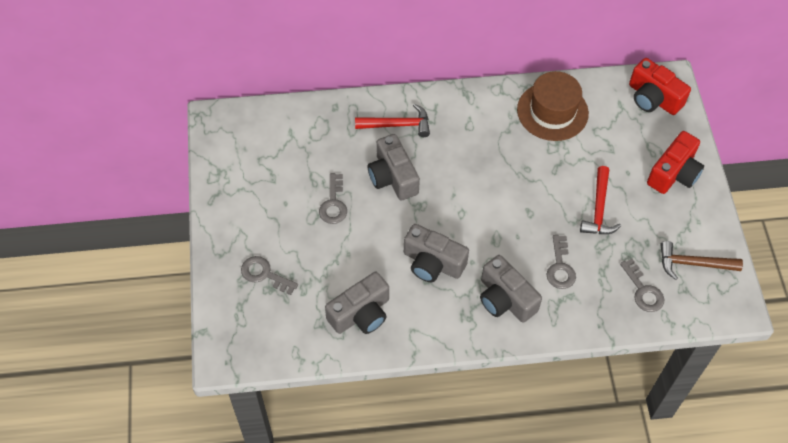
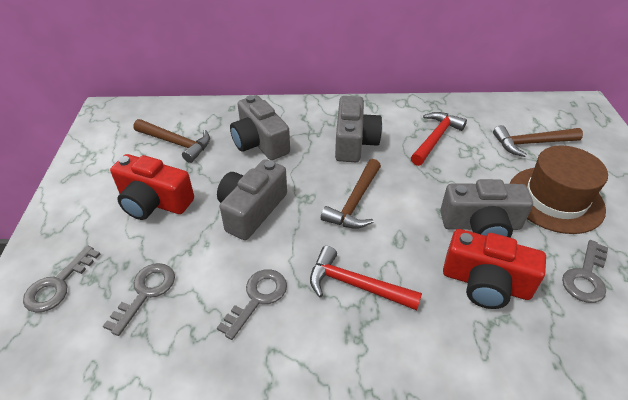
brown hammer: [660,241,743,280] = 1 -> [133,119,210,163] [321,159,381,229] [493,125,583,157] = 3

